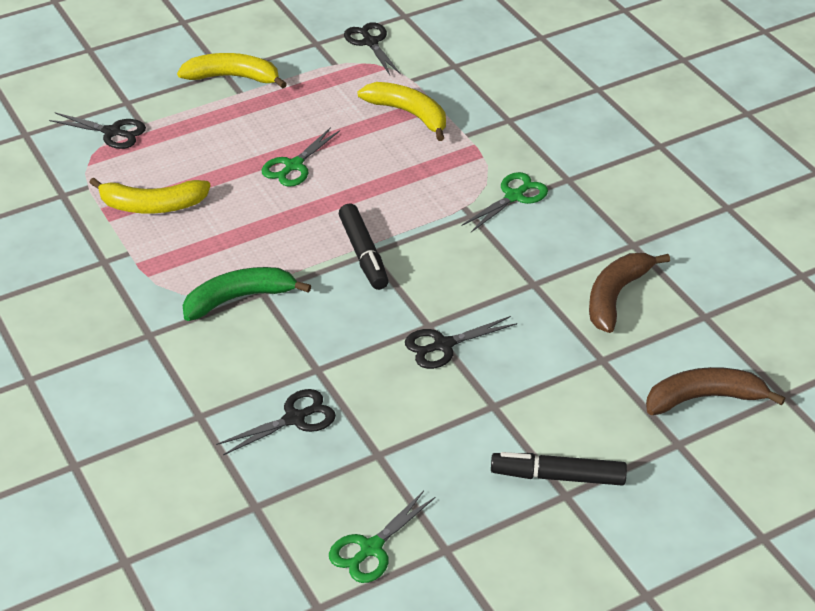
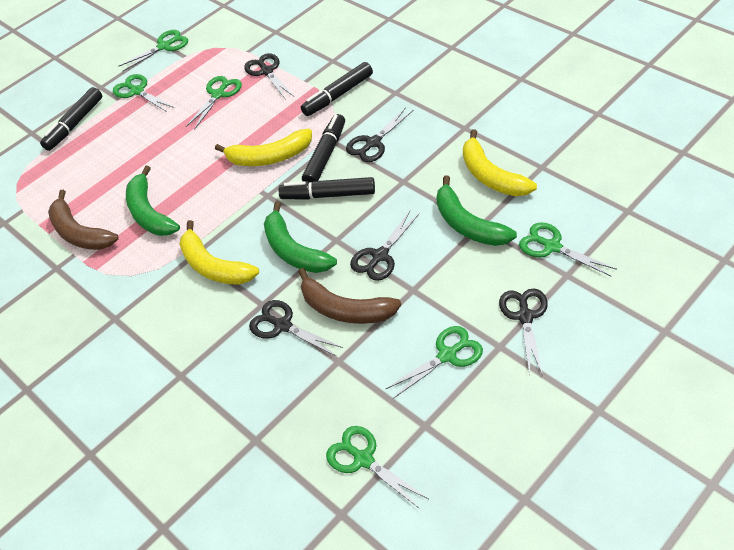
black marker: [339,204,389,290] [491,452,627,486] = 2 -> [40,87,102,151] [279,177,375,200] [301,62,373,116] [302,114,345,182] = 4
black scissors: [49,113,146,149] [216,389,336,455] [344,22,401,75] [405,316,517,369] = 4 -> [244,53,294,100] [249,300,343,356] [346,107,413,162] [350,211,419,281] [499,288,548,376] = 5
green banana: [183,267,311,321] = 1 -> [126,165,180,236] [264,201,337,273] [436,175,517,246] = 3
green scissors: [261,127,340,187] [329,491,436,583] [461,172,548,232] = 3 -> [113,74,174,112] [118,30,188,71] [186,76,242,130] [326,426,428,509] [386,326,483,399] [519,222,617,277] = 6

